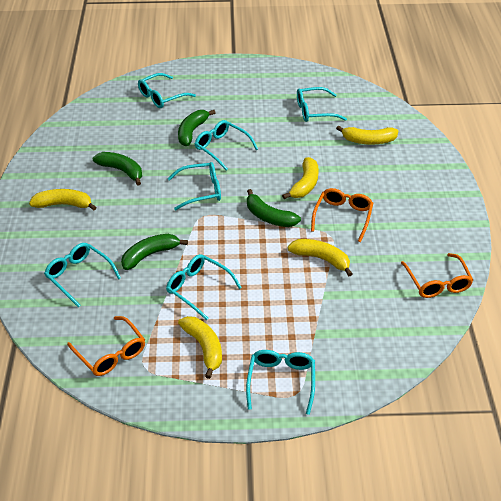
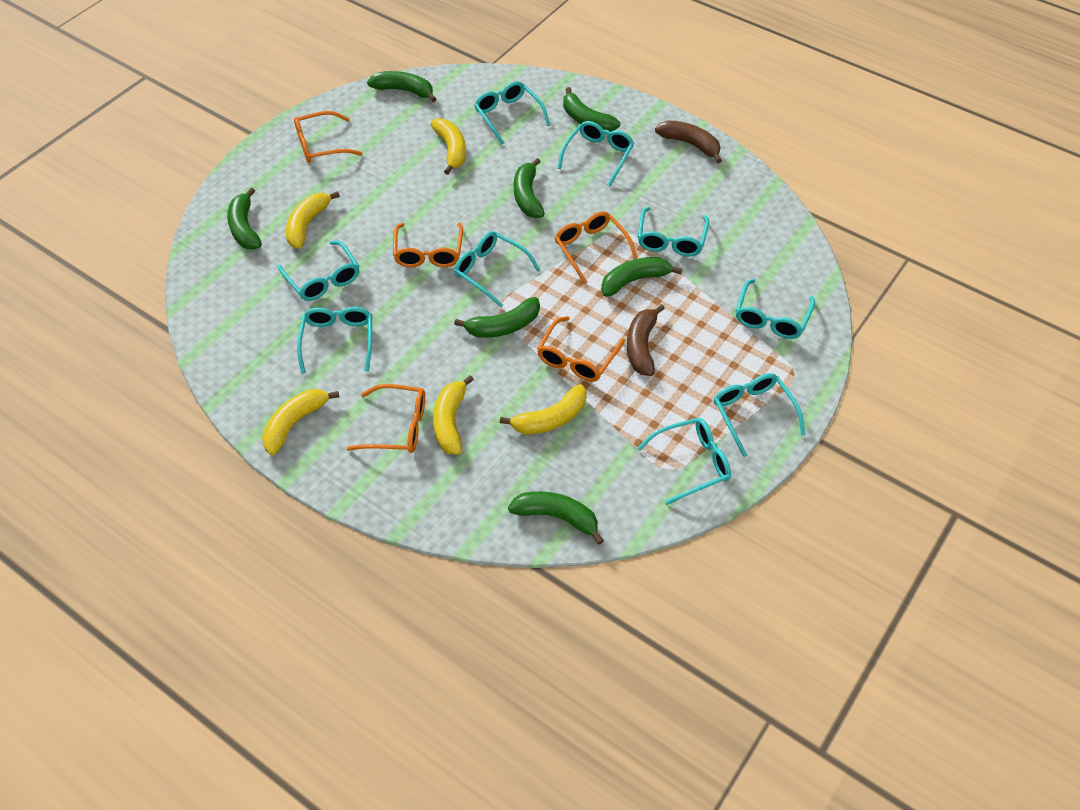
brown banana: none = 0 -> [627,304,665,376] [655,120,722,163] = 2
green banana: [93,152,142,186] [121,234,188,270] [178,110,216,146] [247,189,301,227] = 4 -> [227,188,262,250] [367,71,436,102] [454,297,540,338] [508,491,604,545] [514,158,545,218] [563,87,620,132] [601,257,682,297] = 7
orange glasses: [67,316,145,376] [311,188,373,242] [401,253,473,298] = 3 -> [294,111,363,163] [346,384,425,453] [393,223,463,267] [537,316,625,382] [554,211,637,285] = 5
turquoise glasses: [44,243,121,308] [138,73,196,108] [166,254,242,320] [167,162,221,210] [195,120,258,170] [246,350,315,415] [297,87,347,122] = 7 -> [277,241,359,301] [297,307,372,373] [454,231,540,307] [474,81,550,144] [557,121,634,186] [637,418,731,505] [638,207,709,257] [714,373,805,457] [736,279,815,339] = 9

